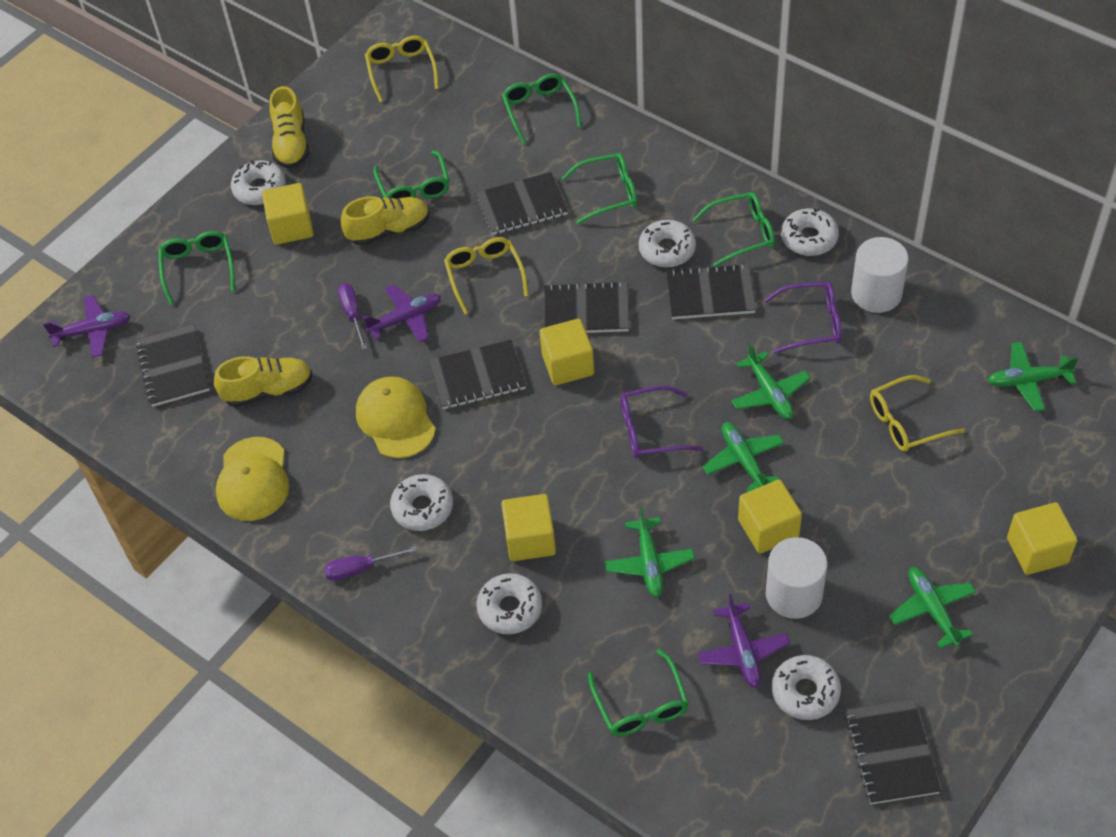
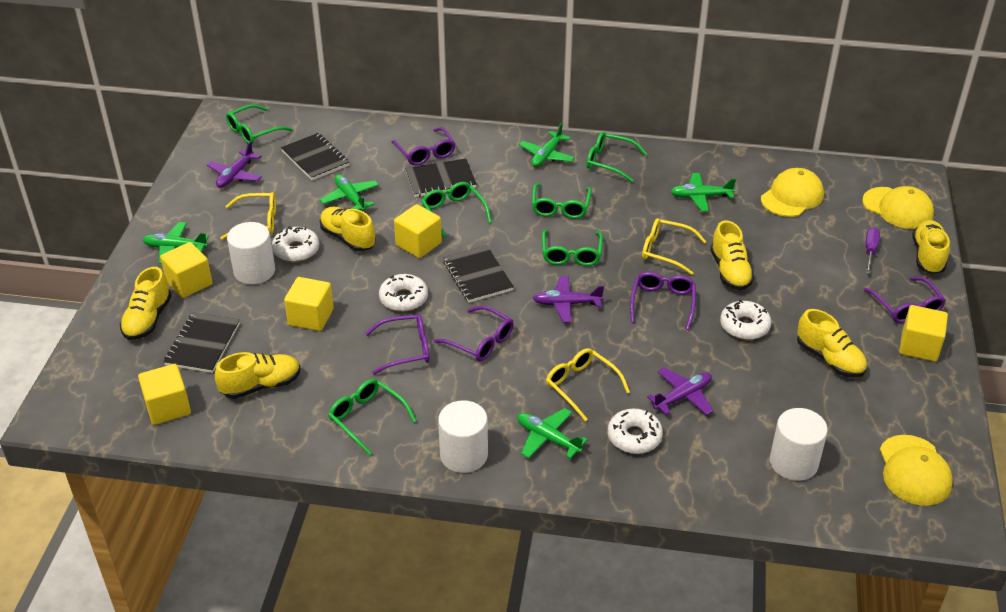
black notebook: [136,324,210,407] [429,340,526,409] [476,172,568,235] [544,281,629,333] [666,263,756,319] [845,699,941,804] = 6 -> [163,312,240,373] [281,133,349,180] [405,159,477,197] [443,245,514,303] = 4
purple glasses: [620,385,703,458] [764,282,842,354] = 2 -> [365,314,430,375] [391,127,456,165] [434,306,514,361] [630,272,696,330] [864,277,946,323] = 5
purple screwdriver: [324,546,417,581] [338,283,367,350] = 2 -> [865,227,880,274] = 1
white cylinder: [766,537,827,619] [851,237,909,313] = 2 -> [227,222,275,285] [438,400,488,473] [770,408,828,481] = 3
white donut: [231,160,286,205] [390,474,453,531] [476,573,542,634] [639,220,696,267] [772,655,841,720] [781,208,839,256] = 6 -> [272,226,319,262] [379,274,428,312] [608,409,663,454] [720,300,771,340] = 4
yellow cap: [216,437,289,521] [356,376,436,458] = 2 -> [761,168,824,217] [862,186,934,229] [880,435,953,506] = 3
yellow shoe: [214,356,313,407] [269,86,309,168] [341,196,430,246] = 3 -> [120,267,172,340] [215,352,301,399] [320,207,376,251] [710,221,754,290] [797,309,867,378] [912,220,950,274] = 6

